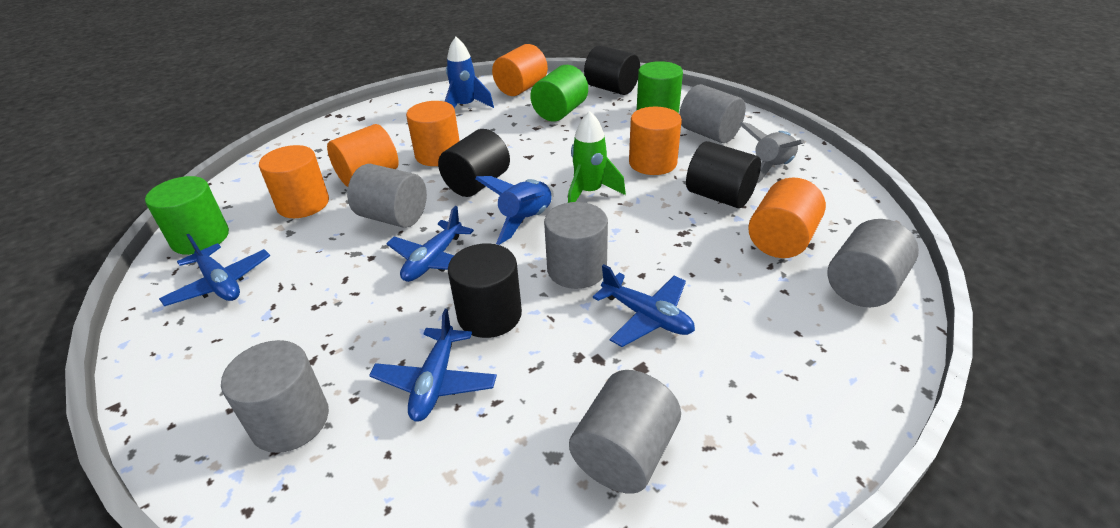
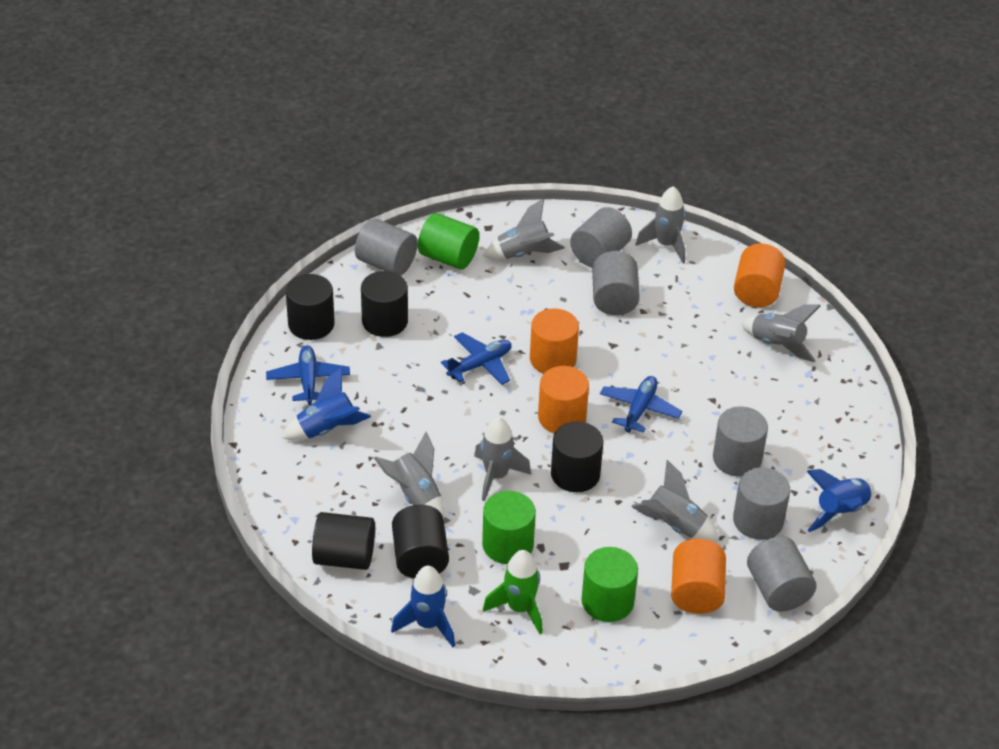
black cylinder: [438,129,510,197] [448,243,522,338] [584,45,640,95] [686,141,761,208] = 4 -> [286,274,335,340] [312,512,375,570] [361,271,408,337] [392,505,449,578] [551,421,604,492] = 5
blue plane: [159,234,270,306] [369,309,497,422] [386,206,474,282] [593,264,695,347] = 4 -> [266,345,350,405] [441,332,511,385] [600,376,683,433] = 3
blue rocket: [444,37,494,108] [475,176,554,245] = 2 -> [283,367,371,441] [391,566,455,647] [806,469,875,532] = 3
grey rocket: [739,122,805,183] = 1 -> [374,432,445,519] [474,417,531,501] [483,199,565,259] [631,460,720,542] [636,186,686,264] [741,304,821,362] = 6
orange cylinder: [259,145,329,218] [327,124,399,187] [406,101,460,166] [492,44,548,96] [629,107,682,175] [748,178,826,258] = 6 -> [530,308,579,374] [538,366,589,433] [671,539,726,614] [734,243,786,307] = 4

